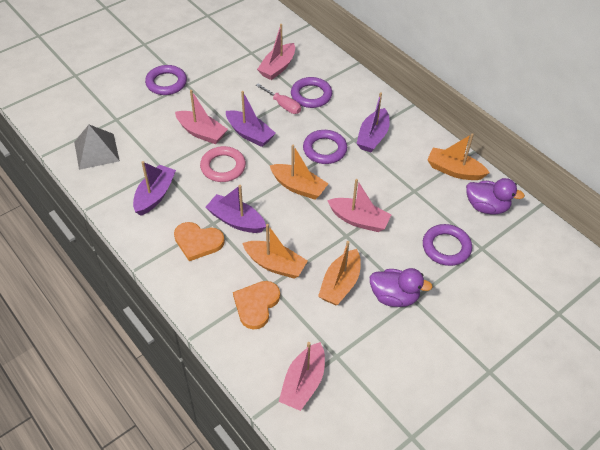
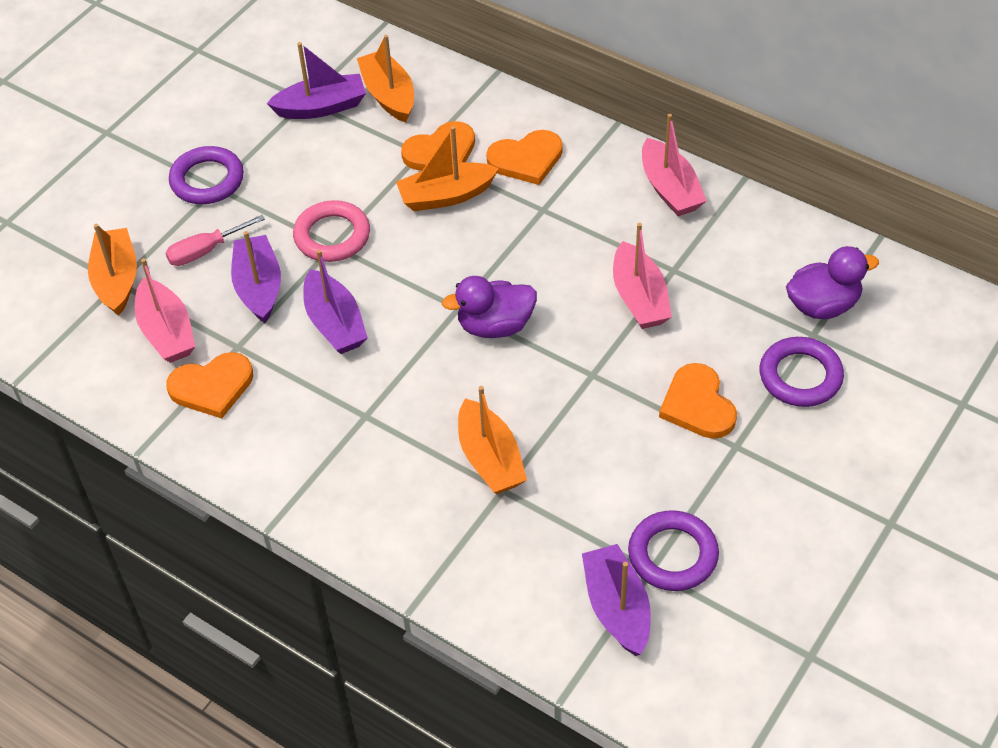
grey pyramid: [74,125,120,170] = 1 -> none = 0
orange heart: [174,222,225,261] [233,281,280,330] = 2 -> [166,352,253,419] [401,121,475,171] [486,130,563,185] [659,363,737,439] = 4
pink boat: [175,90,228,144] [257,24,295,80] [279,342,325,411] [327,179,391,232] = 4 -> [135,258,195,363] [613,223,672,329] [642,114,707,216] = 3
purple ring: [145,65,187,95] [291,77,332,108] [303,130,347,164] [423,224,472,266] = 4 -> [169,146,244,204] [628,510,719,591] [760,337,844,407] = 3

